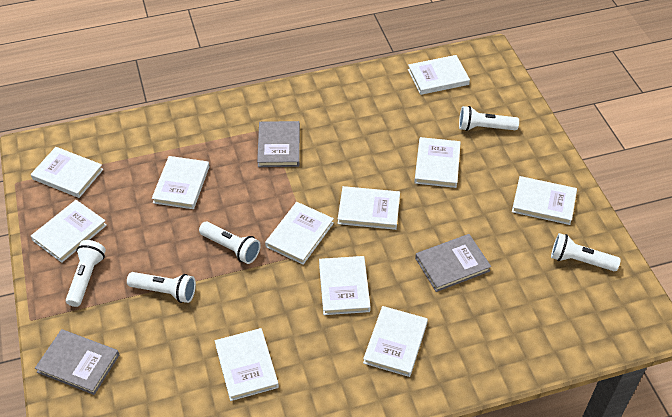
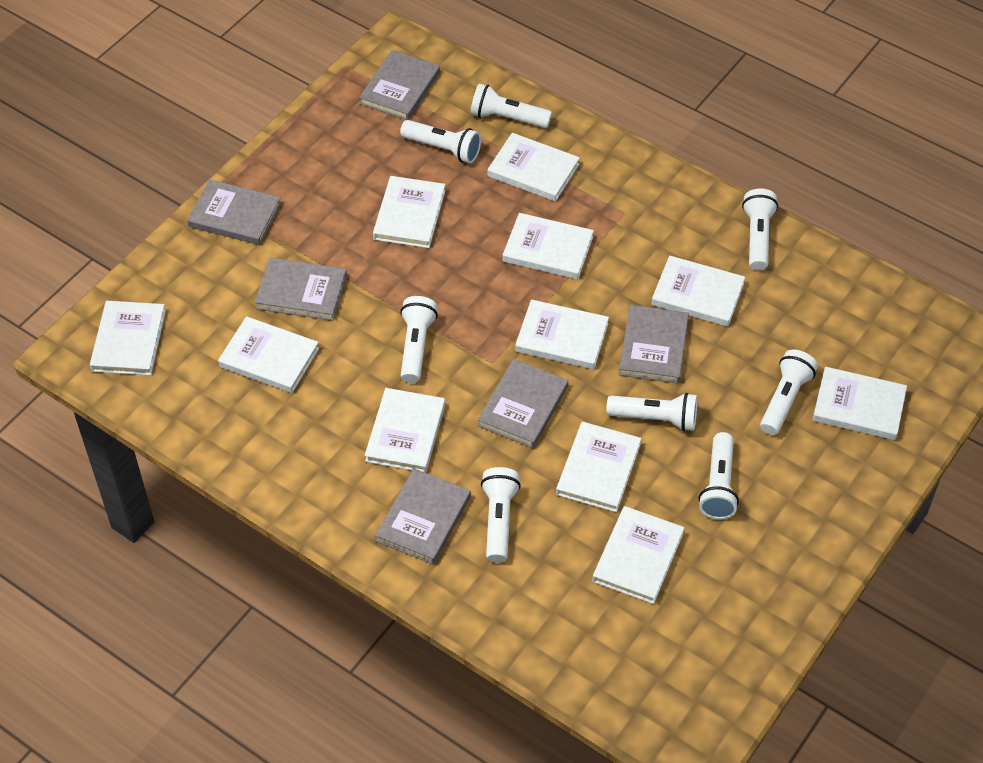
grey book: [35,329,119,395] [257,121,300,167] [415,234,491,292] = 3 -> [187,180,281,245] [255,258,347,321] [359,50,440,120] [375,468,471,564] [478,359,568,448] [619,305,689,384] = 6
white flashlight: [66,240,106,307] [127,272,196,303] [199,222,261,264] [459,106,519,131] [551,233,621,271] = 5 -> [400,120,481,163] [400,296,438,383] [471,83,552,128] [481,467,521,562] [606,393,697,431] [698,432,739,519] [742,189,778,271] [760,350,818,435] = 8

